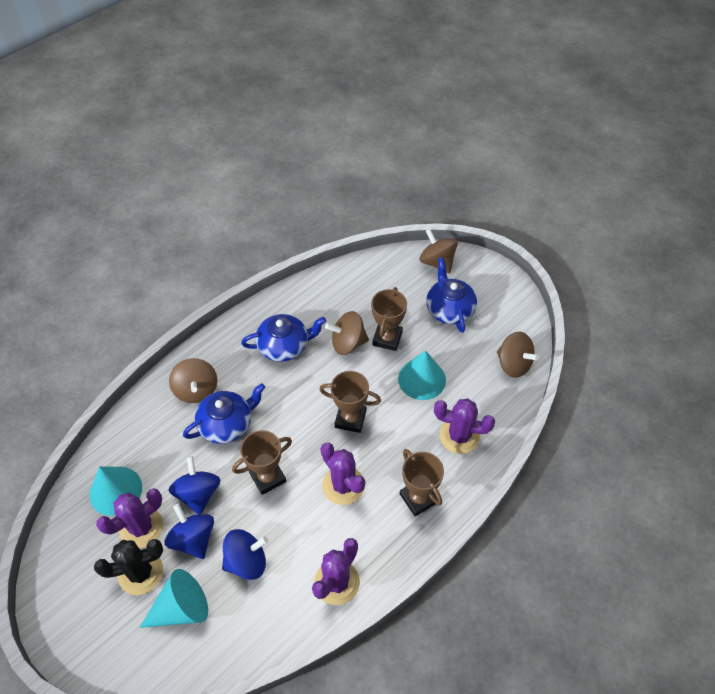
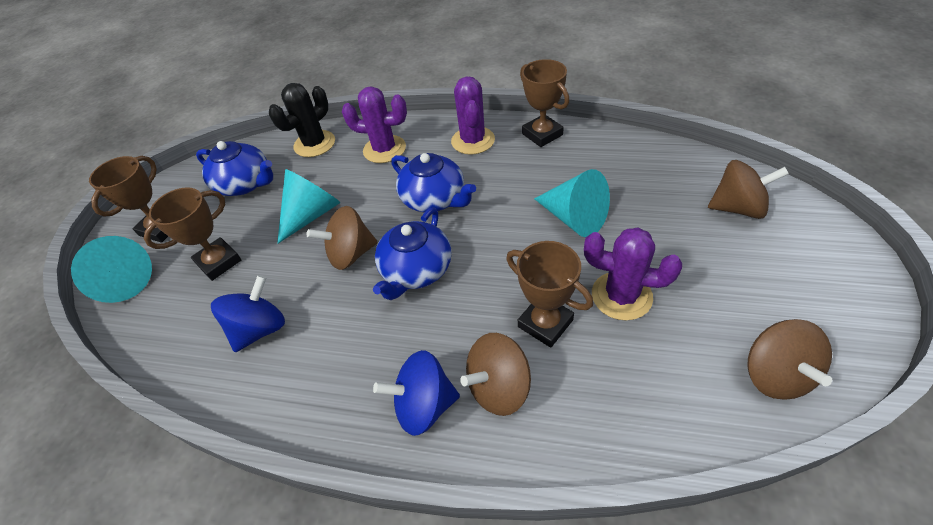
blue spinning top: [165,503,214,559] [169,456,220,514] [222,529,268,580] = 3 -> [211,275,285,352] [373,350,460,436] = 2
purple cactus: [96,488,163,548] [312,538,360,605] [321,443,365,505] [434,398,495,454] = 4 -> [342,87,407,163] [451,76,495,155] [584,227,682,321] = 3

